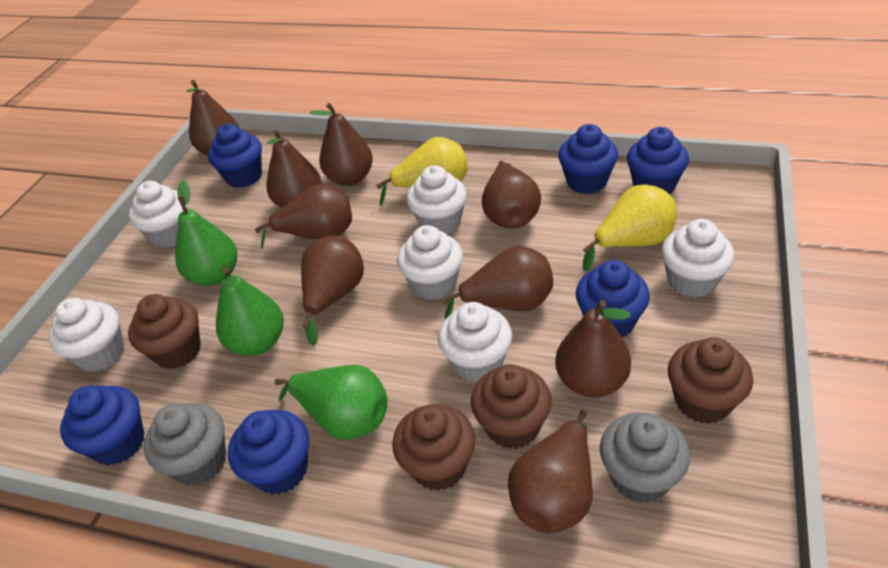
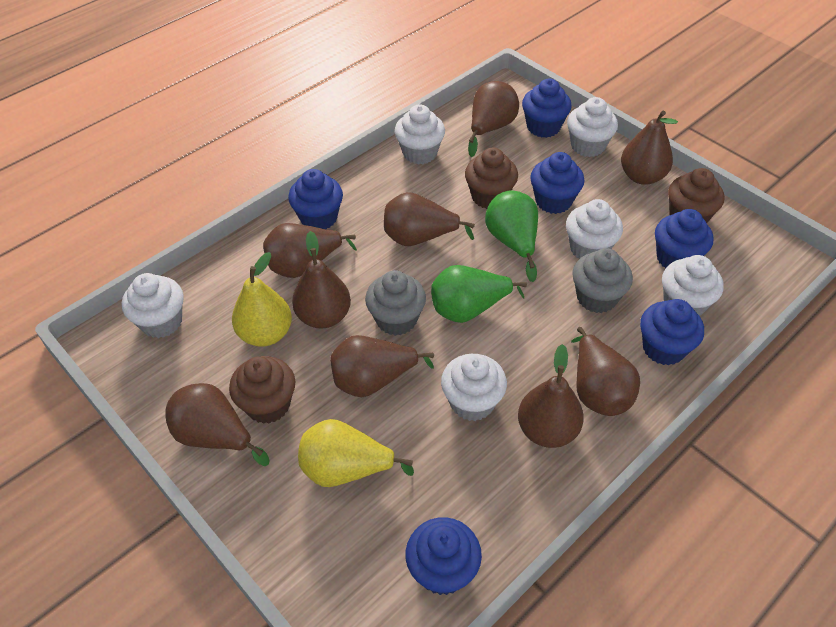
brown cupcake: [128,294,201,369] [392,404,476,491] [471,364,552,449] [668,337,753,424] = 4 -> [229,356,296,424] [465,148,518,209] [668,168,724,223] = 3
green pear: [175,181,237,286] [216,267,284,356] [274,365,388,440] = 3 -> [431,265,527,323] [485,191,538,282] = 2

